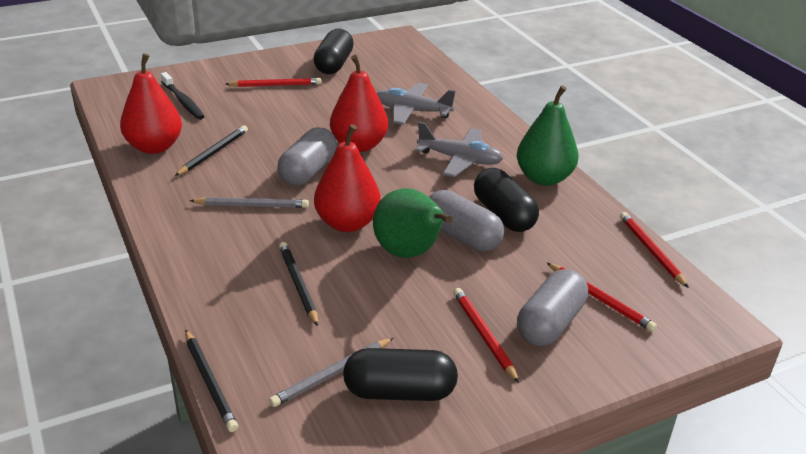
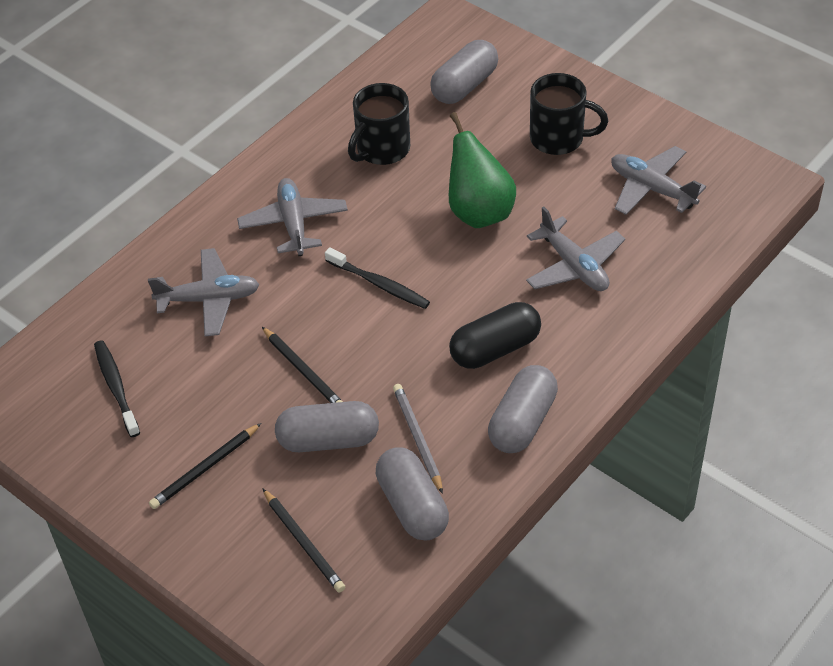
black capsule: [313,29,354,74] [343,348,458,401] [474,168,539,232] = 3 -> [449,302,541,369] = 1
black mug: none = 0 -> [348,83,410,165] [530,73,608,155] = 2
black toothbrush: [161,72,205,120] = 1 -> [94,340,140,437] [325,247,430,309] = 2
green pear: [373,188,452,258] [517,85,579,186] = 2 -> [449,112,516,228] = 1
grey capsule: [277,127,337,186] [429,190,504,251] [517,269,588,346] = 3 -> [275,401,379,452] [376,447,449,541] [430,40,498,104] [488,365,558,453] = 4
grey pencil: [190,197,309,208] [269,338,394,407] = 2 -> [393,384,443,494] = 1
grey plane: [377,83,455,125] [415,122,503,177] = 2 -> [148,248,260,337] [237,178,348,256] [526,207,625,291] [611,146,706,215] = 4
red pear: [120,53,182,154] [314,124,381,232] [330,55,388,152] = 3 -> none = 0
red pencil: [226,78,321,87] [454,288,519,383] [546,262,657,332] [620,212,689,288] = 4 -> none = 0

